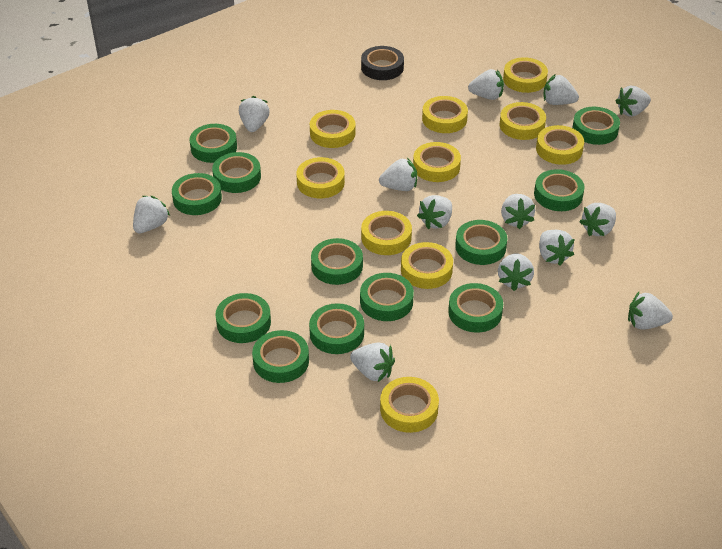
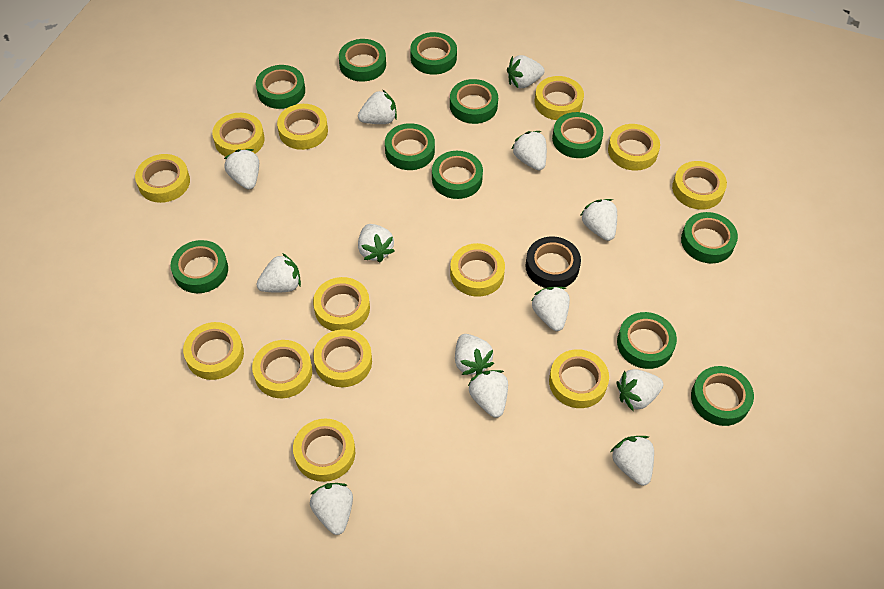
green tape: [172,173,222,215] [190,124,237,163] [212,152,261,193] [215,293,271,343] [252,330,309,383] [309,303,364,354] [311,238,363,285] [360,273,414,321] [448,283,503,332] [455,220,507,265] [534,169,585,211] [572,107,620,145] = 12 -> [171,240,228,293] [256,65,305,109] [339,39,386,82] [385,123,435,170] [410,32,457,75] [432,151,483,199] [450,79,498,124] [552,112,603,158] [617,312,677,369] [681,212,738,263] [691,366,754,426] = 11
yellow tape: [296,157,345,198] [310,110,356,148] [361,211,412,255] [380,377,439,433] [401,242,453,289] [413,142,461,182] [422,96,468,133] [500,102,546,140] [503,57,548,93] [536,125,584,165] = 10 -> [135,154,190,203] [183,322,244,380] [212,113,265,157] [252,340,312,398] [277,104,328,150] [293,419,355,482] [313,277,370,331] [313,329,372,387] [450,243,505,297] [535,76,584,120] [549,349,609,408] [608,124,660,171] [672,161,727,210] = 13

